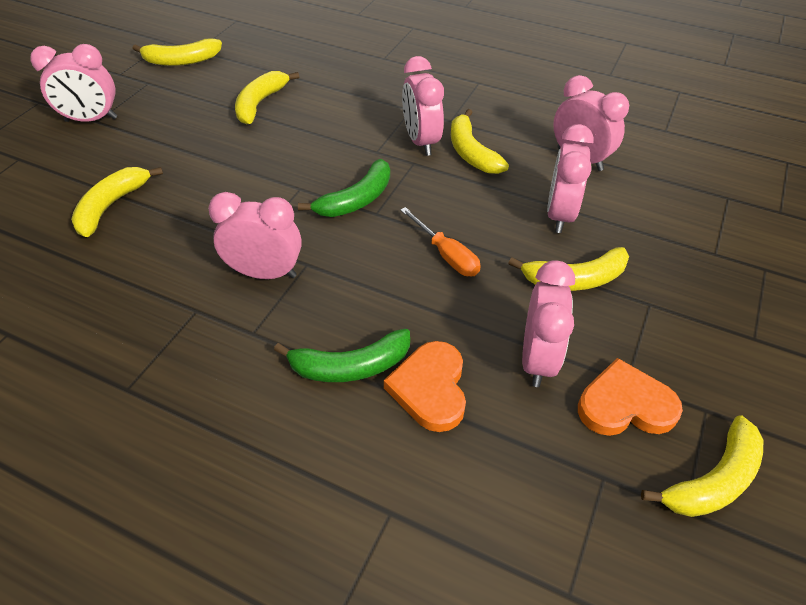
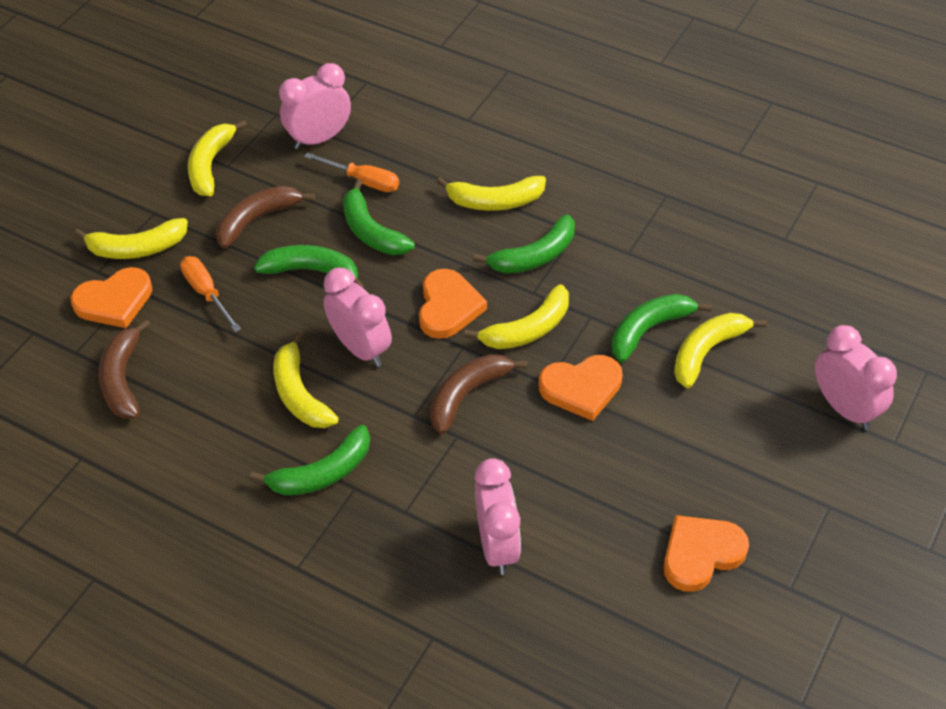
brown banana: none = 0 -> [98,319,150,419] [216,186,315,248] [430,354,528,434] = 3
green banana: [274,329,410,382] [298,159,390,217] = 2 -> [250,425,370,495] [254,245,365,289] [343,179,415,255] [473,214,575,273] [611,294,711,363] = 5
orange heart: [384,341,466,432] [578,358,683,436] = 2 -> [70,267,152,328] [419,269,487,339] [539,355,623,421] [663,515,749,592] = 4
orange screwdriver: [400,207,481,276] = 1 -> [180,256,241,332] [304,153,399,192] = 2
pink clock: [30,44,117,122] [208,192,302,279] [402,56,444,156] [522,260,575,387] [547,124,593,233] [553,75,629,171] = 6 -> [279,63,351,150] [324,268,392,367] [475,458,521,575] [815,325,897,430] = 4

